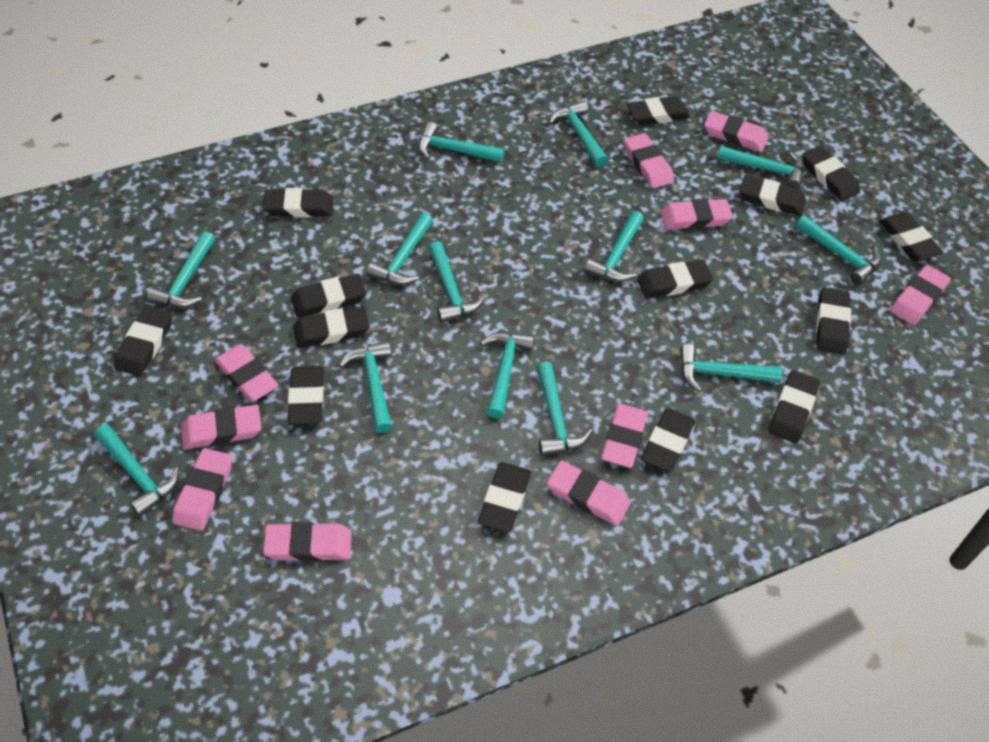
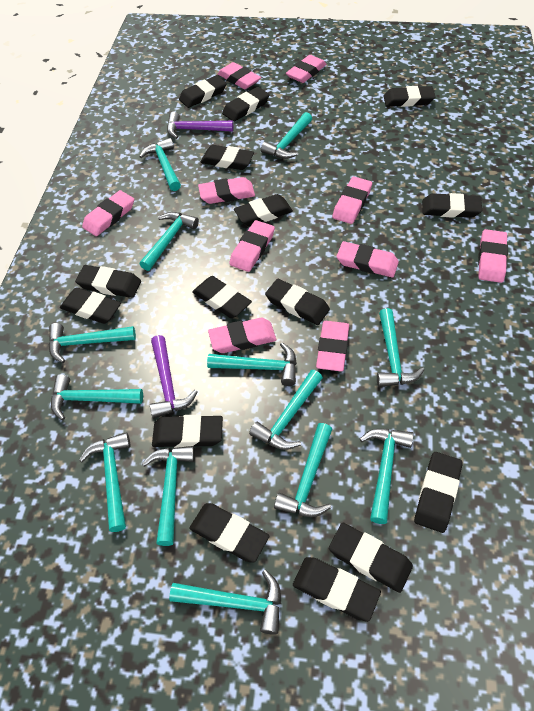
black eraser: [114,306,172,376] [263,188,334,217] [288,366,324,425] [291,274,366,318] [293,306,369,348] [478,462,531,533] [627,96,691,125] [637,260,713,298] [641,408,695,472] [740,175,806,216] [768,370,820,443] [802,146,860,201] [816,288,851,354] [879,212,943,261] = 14 -> [60,287,121,324] [75,265,141,298] [152,415,223,448] [179,75,227,108] [190,503,269,563] [192,276,252,318] [200,145,254,170] [222,87,270,122] [234,194,293,226] [265,279,330,325] [293,557,381,622] [329,523,413,593] [383,86,436,107] [414,452,463,533] [422,193,482,218] = 15
purple hammer: none = 0 -> [150,335,197,418] [167,112,233,139] = 2

